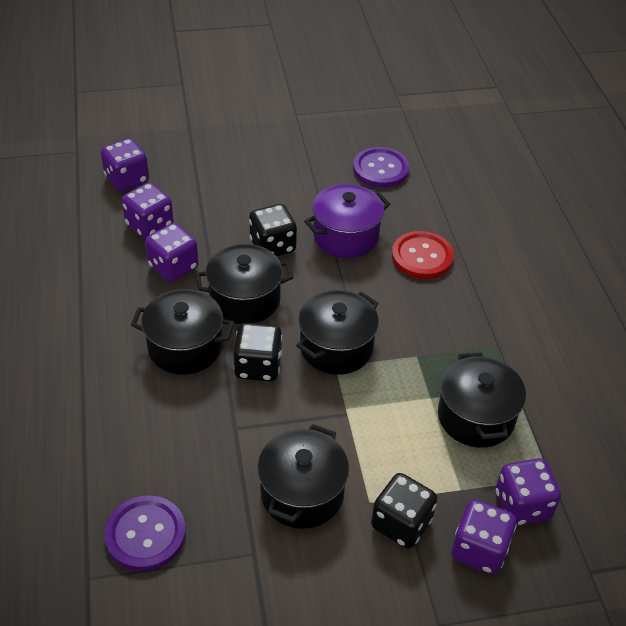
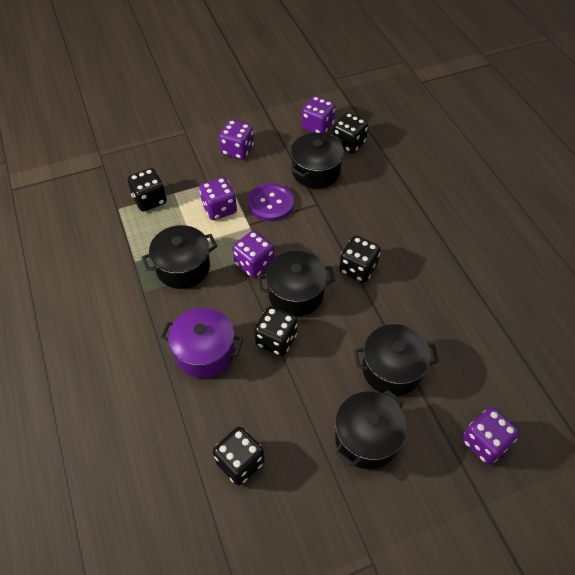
black dice: [234,323,282,381] [249,204,297,256] [371,473,437,549] = 3 -> [128,168,167,212] [213,427,265,485] [254,306,298,356] [333,112,368,154] [339,236,381,283] = 5
purple button: [104,495,186,571] [353,147,410,188] = 2 -> [248,183,294,221] = 1
red button: [392,231,454,279] = 1 -> none = 0

